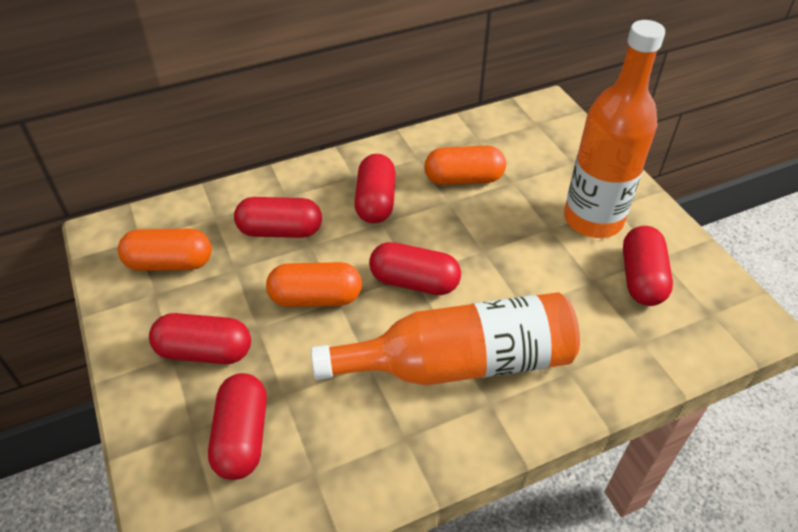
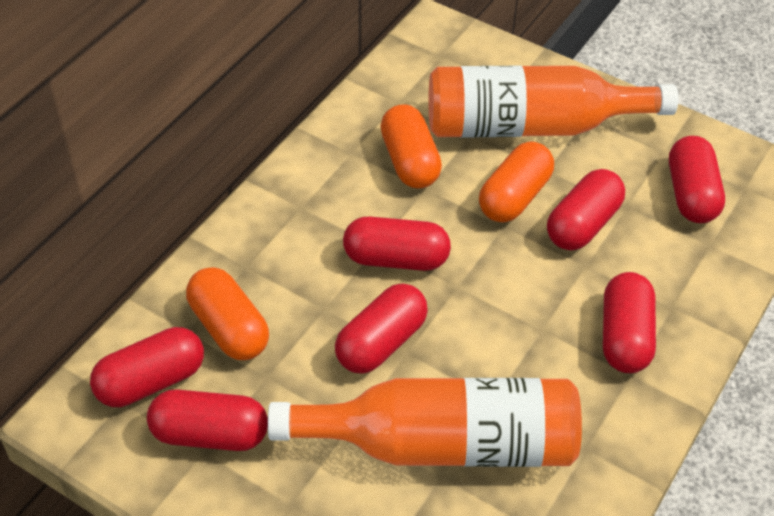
red capsule: [149,313,251,364] [208,373,267,480] [234,197,322,238] [354,154,396,223] [369,242,461,295] [623,226,673,306] = 6 -> [90,327,204,407] [147,389,268,451] [335,284,428,374] [343,216,451,271] [547,169,625,250] [603,272,656,373] [669,136,725,223] = 7

